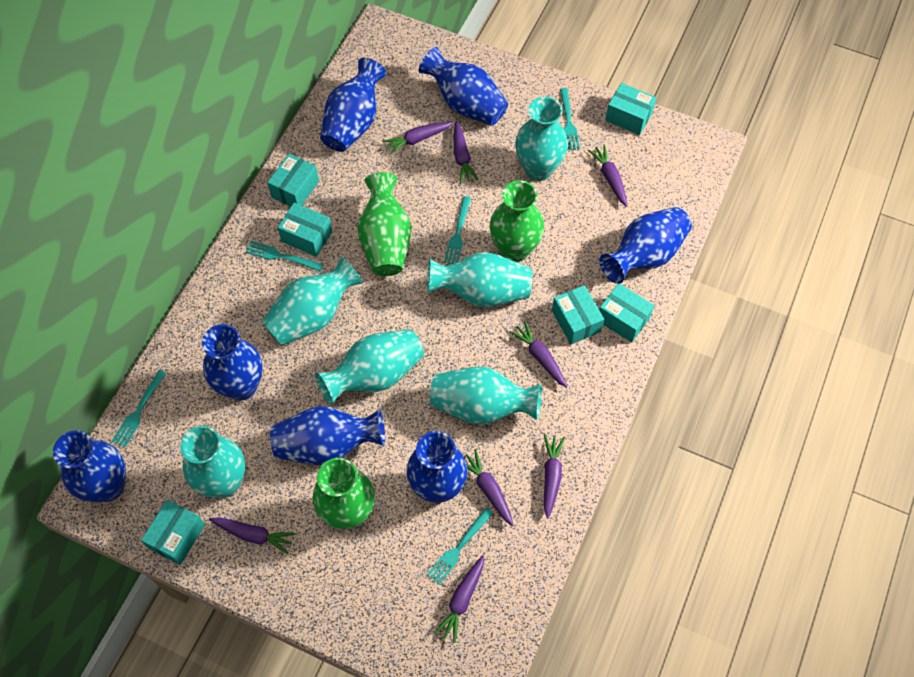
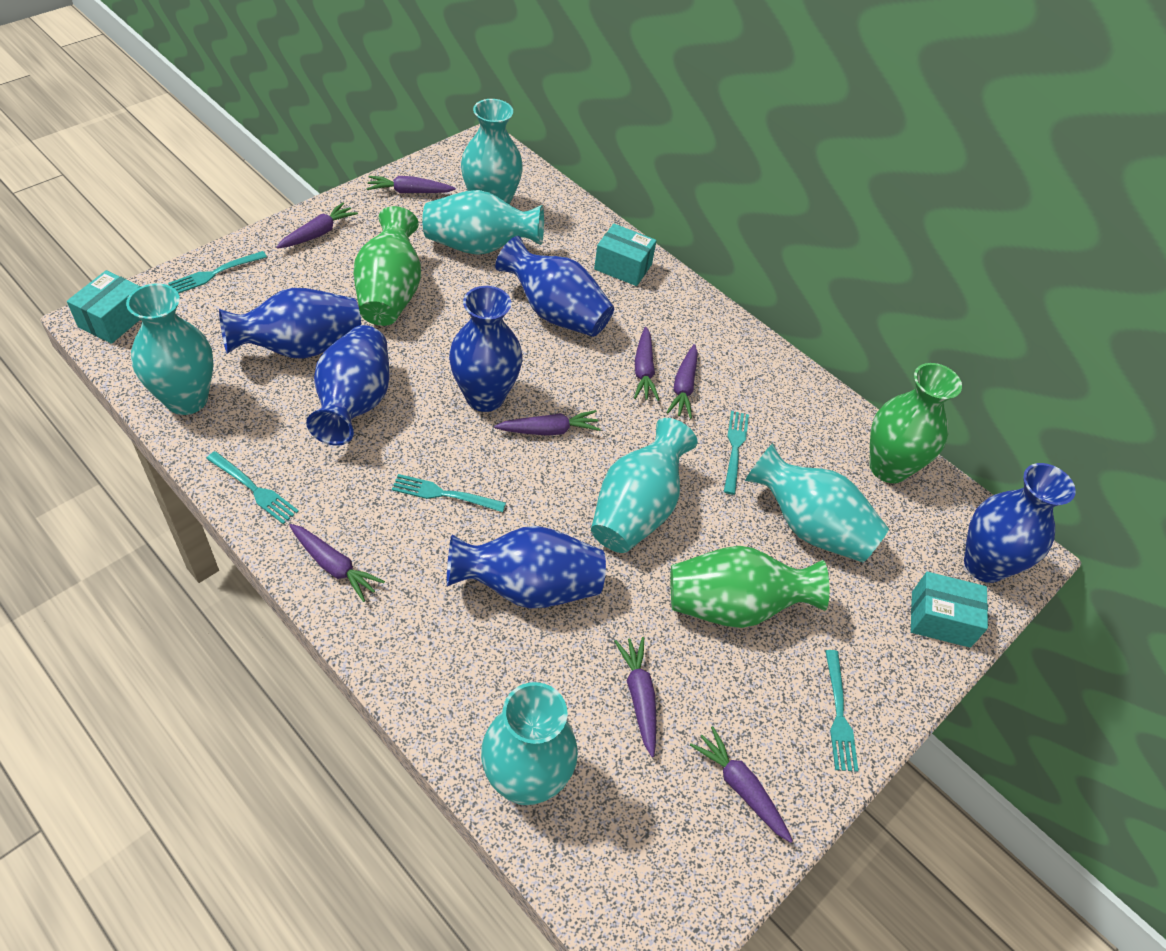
blue vase: [53,430,126,502] [202,324,262,401] [270,406,385,465] [320,57,387,152] [406,431,468,503] [419,47,508,126] [599,207,692,284] = 7 -> [219,288,361,359] [306,325,390,446] [447,526,606,609] [449,286,522,412] [495,236,614,337] [964,463,1076,583] = 6
turquoise box: [141,500,205,565] [267,154,319,206] [278,202,332,257] [552,285,604,344] [599,283,654,342] [605,83,656,135] = 6 -> [67,270,140,344] [594,224,657,286] [911,572,988,648] = 3

